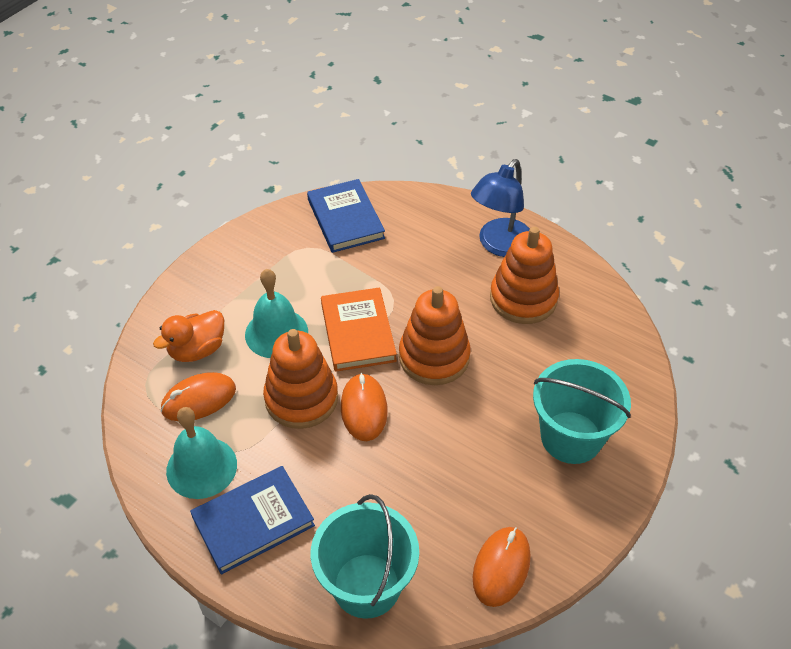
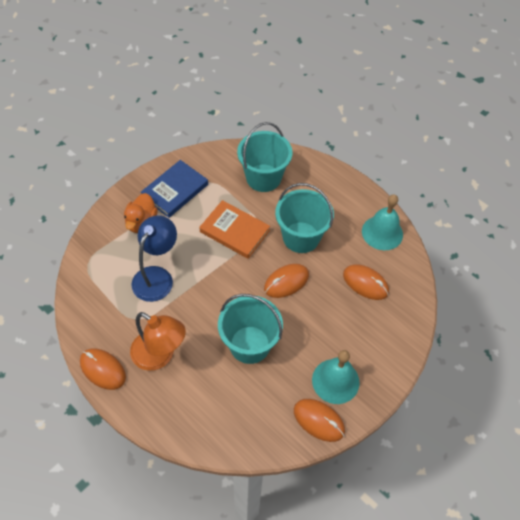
blue book: [190,466,315,575] [307,179,385,253] = 2 -> [141,160,208,218] = 1
orange lamp: none = 0 -> [130,312,186,371] = 1
orange mouse: [161,372,236,421] [341,373,388,441] [473,527,531,607] = 3 -> [80,349,126,390] [264,264,309,298] [294,399,345,442] [343,265,389,300] = 4
orange stacking toy: [263,329,338,429] [399,286,470,385] [490,227,559,324] = 3 -> none = 0
turquoise bucket: [311,494,419,619] [533,359,631,464] = 2 -> [218,294,283,364] [237,122,292,192] [275,183,334,253] = 3

